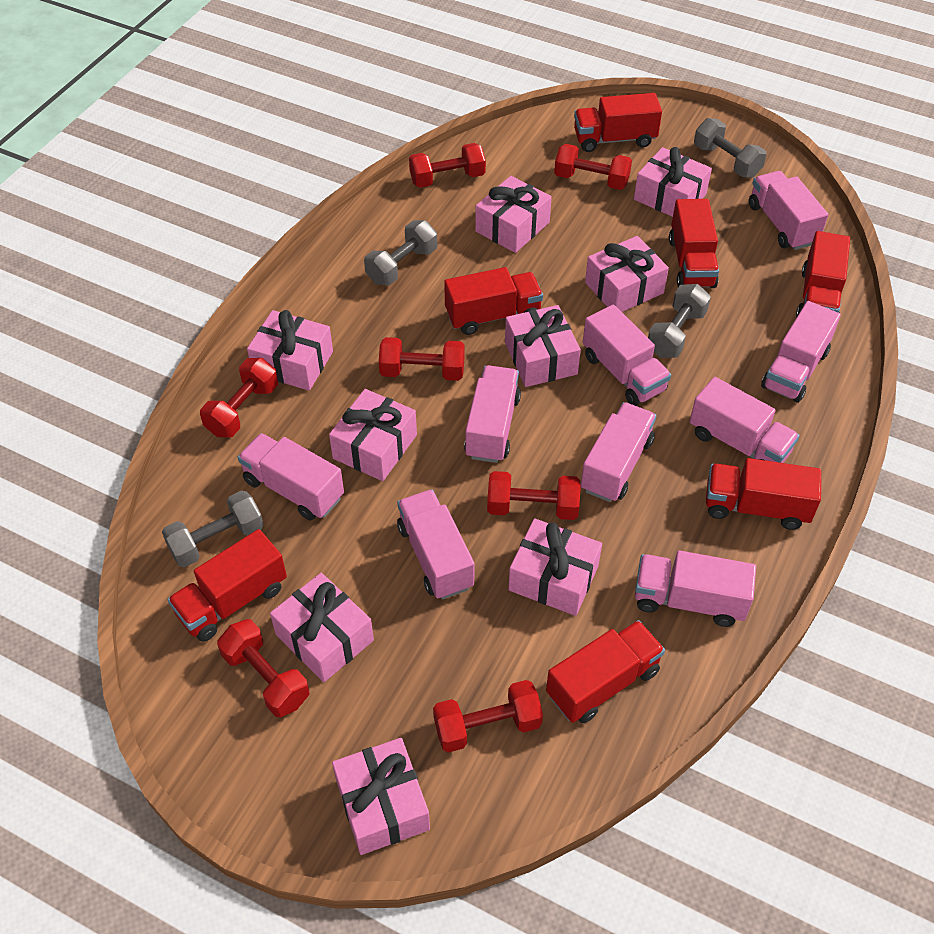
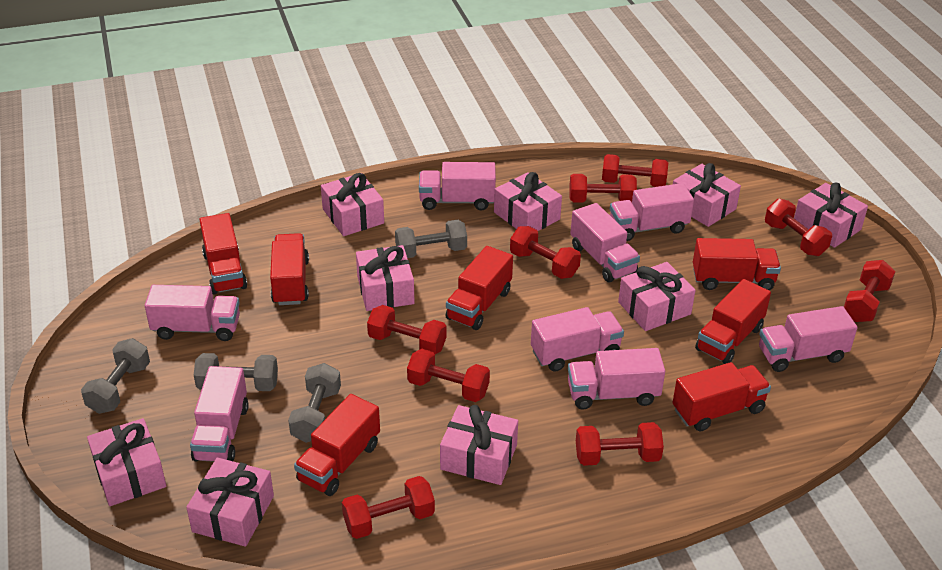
pink truck: [238,433,344,520] [397,490,475,600] [464,365,521,463] [581,402,656,502] [583,305,671,406] [635,551,756,627] [690,377,800,463] [749,171,828,250] [761,301,841,403] = 9 -> [145,285,240,341] [190,366,249,462] [419,162,496,210] [531,307,624,372] [568,348,665,410] [570,203,640,282] [610,183,694,241] [759,306,857,372] = 8
red dumbbell: [200,358,278,438] [217,619,309,717] [379,337,465,381] [409,143,486,188] [433,680,543,753] [487,471,581,520] [554,144,632,190] = 7 -> [342,476,435,539] [367,305,447,354] [407,349,490,402] [510,226,581,279] [569,174,637,203] [576,422,664,466] [602,154,668,187] [765,199,832,256] [844,260,896,322] = 9

